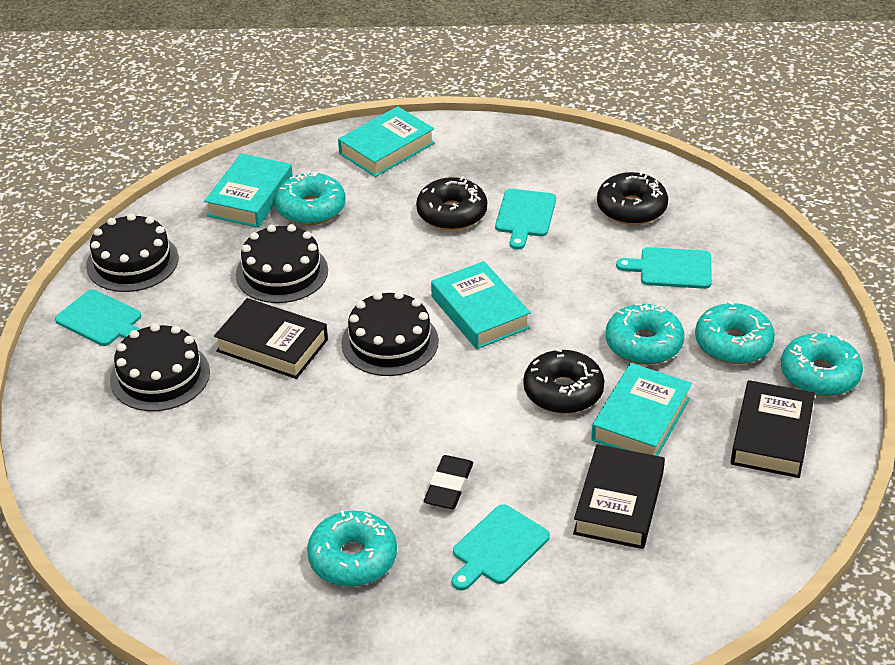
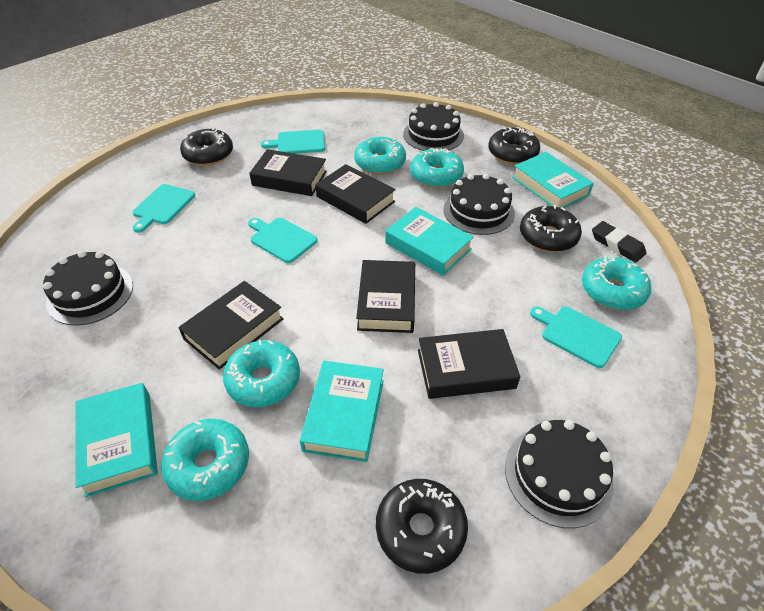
black book: [214,298,328,379] [573,444,665,549] [731,380,815,478] = 3 -> [178,281,284,370] [249,149,327,196] [315,164,396,224] [356,260,415,333] [418,329,520,399] = 5
black donut: [416,176,487,230] [523,348,604,414] [597,171,668,225] = 3 -> [180,128,233,166] [376,479,468,574] [488,127,540,165] [520,205,582,252] = 4

